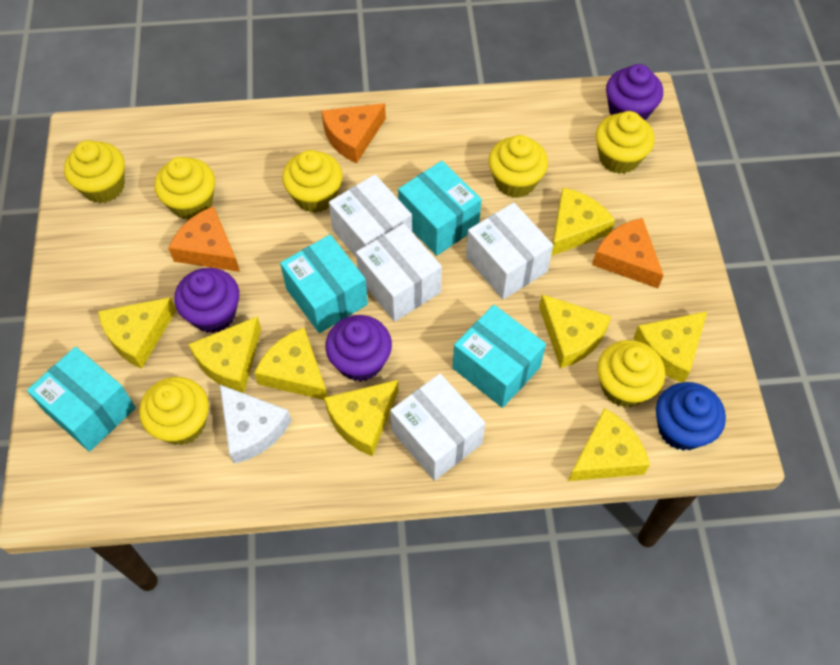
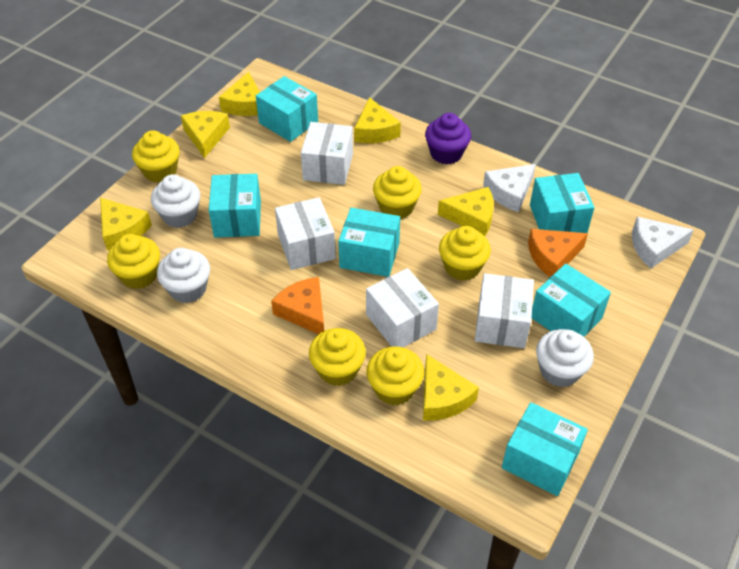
blue cupcake: [656,382,726,451] = 1 -> none = 0
orange cheese: [168,206,240,272] [321,103,386,163] [592,218,664,288] = 3 -> [271,277,324,334] [528,229,588,277] = 2
purple cupcake: [174,268,239,333] [325,315,392,382] [606,64,663,121] = 3 -> [425,113,471,165] = 1
turquoise box: [27,347,136,452] [280,235,368,333] [398,161,482,256] [452,305,546,408] = 4 -> [209,174,261,238] [256,76,318,142] [338,208,400,277] [502,402,588,496] [530,173,595,233] [532,264,611,337] = 6
white cheese: [220,385,291,464] = 1 -> [483,164,536,212] [632,217,694,269] = 2
white cupcake: none = 0 -> [151,174,200,228] [157,248,210,303] [536,329,594,387] = 3
yellow cheese: [98,297,176,369] [188,316,261,393] [254,328,328,400] [324,380,398,457] [539,294,612,368] [551,188,615,256] [568,408,650,481] [633,311,707,383] = 8 -> [100,198,152,250] [181,111,230,158] [219,72,260,116] [354,97,401,143] [423,354,479,421] [438,187,494,236] = 6
yellow cupcake: [64,140,125,203] [139,377,209,445] [154,157,215,220] [282,150,342,213] [488,135,548,198] [596,111,655,174] [597,340,665,408] = 7 -> [107,234,160,289] [132,130,180,183] [309,328,366,386] [366,346,424,405] [373,166,422,219] [439,226,491,281] = 6

